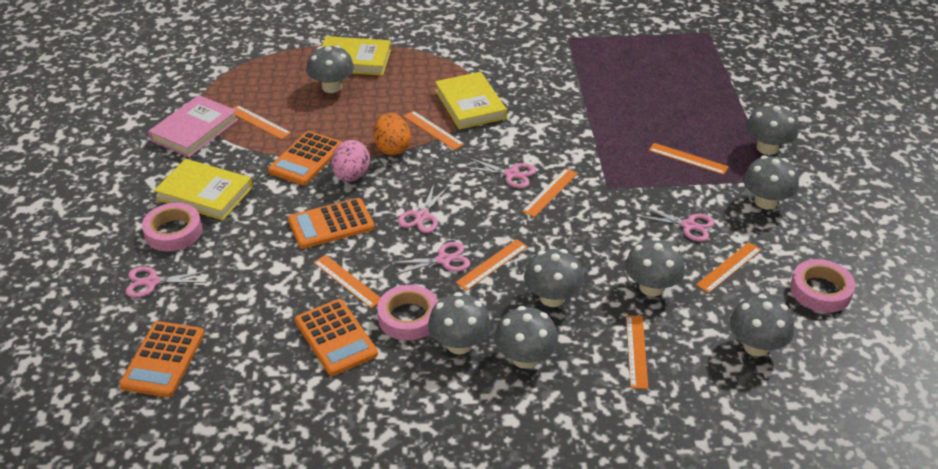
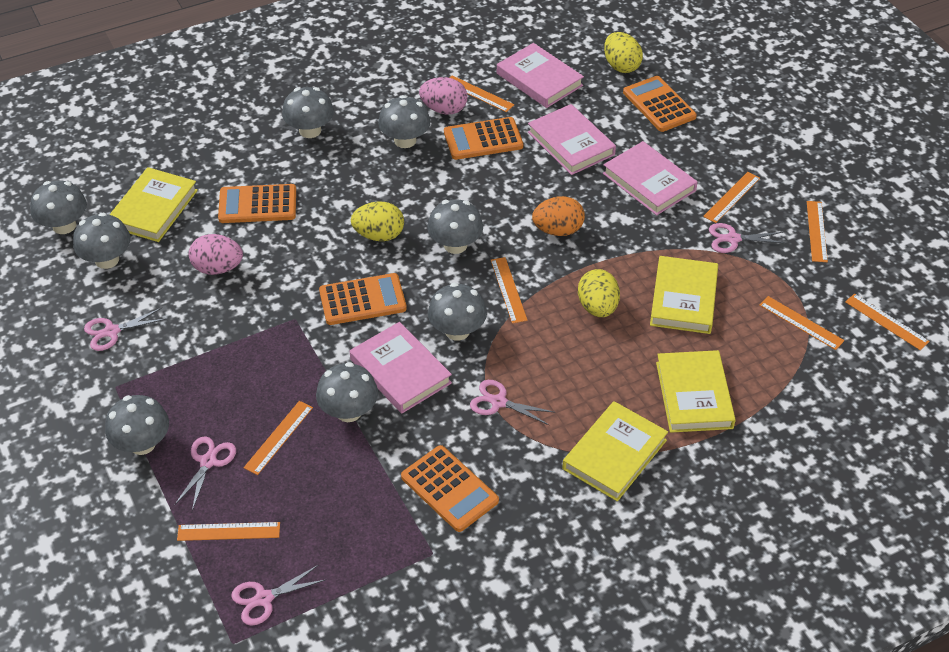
orange calculator: [119,321,204,397] [268,131,342,185] [288,198,375,249] [295,299,378,376] = 4 -> [218,184,296,223] [319,273,407,325] [401,445,499,532] [444,117,523,160] [623,76,697,132] = 5
pink book: [148,95,238,157] = 1 -> [350,322,452,414] [497,43,584,108] [528,104,616,175] [603,141,698,215] = 4
pink egg: [331,140,370,182] = 1 -> [189,234,243,275] [419,77,468,114] = 2
pink tape: [142,203,202,251] [377,285,438,340] [790,259,855,313] = 3 -> none = 0
yellow book: [154,159,253,220] [322,36,391,76] [435,72,507,130] = 3 -> [109,167,198,242] [562,401,668,501] [650,256,718,334] [656,350,736,433] = 4
yellow egg: none = 0 -> [351,201,404,241] [578,269,620,317] [604,32,643,73] = 3

